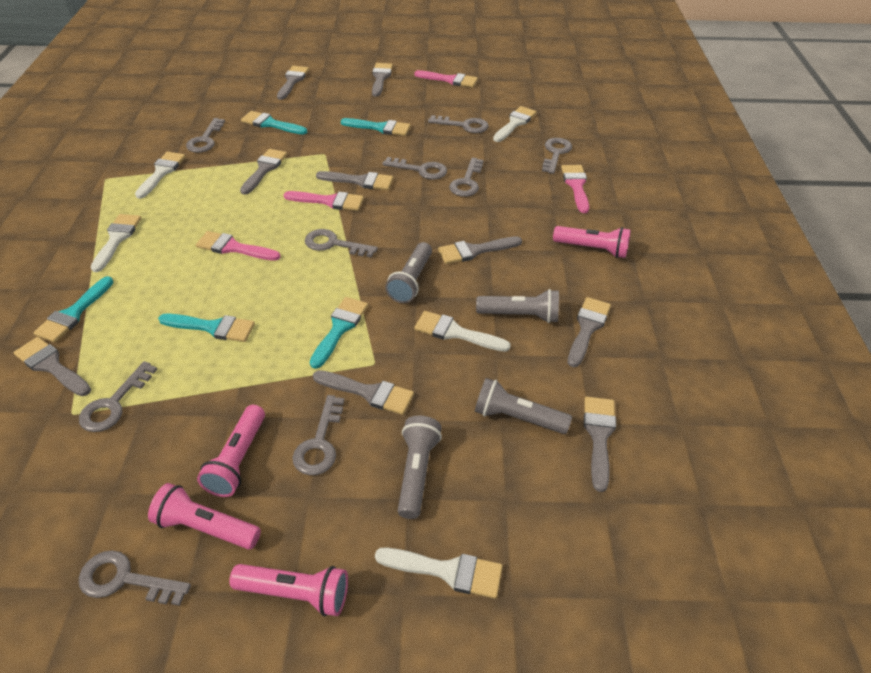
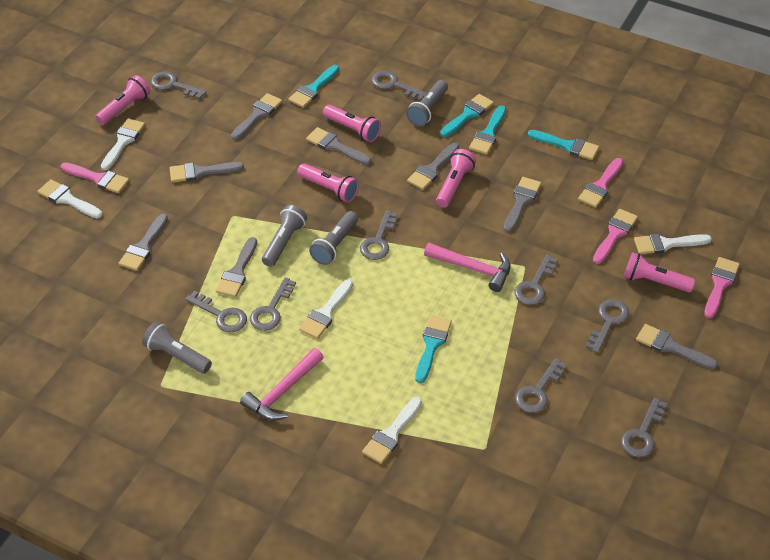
grey brush: [14,337,91,396] [240,149,287,195] [277,66,309,100] [313,370,414,415] [316,171,393,190] [372,63,393,97] [438,236,522,264] [568,297,611,367] [584,397,616,492] = 9 -> [119,214,168,271] [170,162,244,182] [216,237,257,297] [231,93,282,140] [306,127,371,165] [407,143,459,190] [504,177,541,232] [636,324,718,369] = 8
pink flashlight: [148,483,261,550] [197,405,265,497] [229,564,348,616] [553,226,631,258] = 4 -> [95,75,150,125] [297,163,359,202] [323,105,381,142] [436,149,476,207] [624,252,695,293] = 5
pink hammer: none = 0 -> [240,348,323,420] [424,243,511,292] = 2

